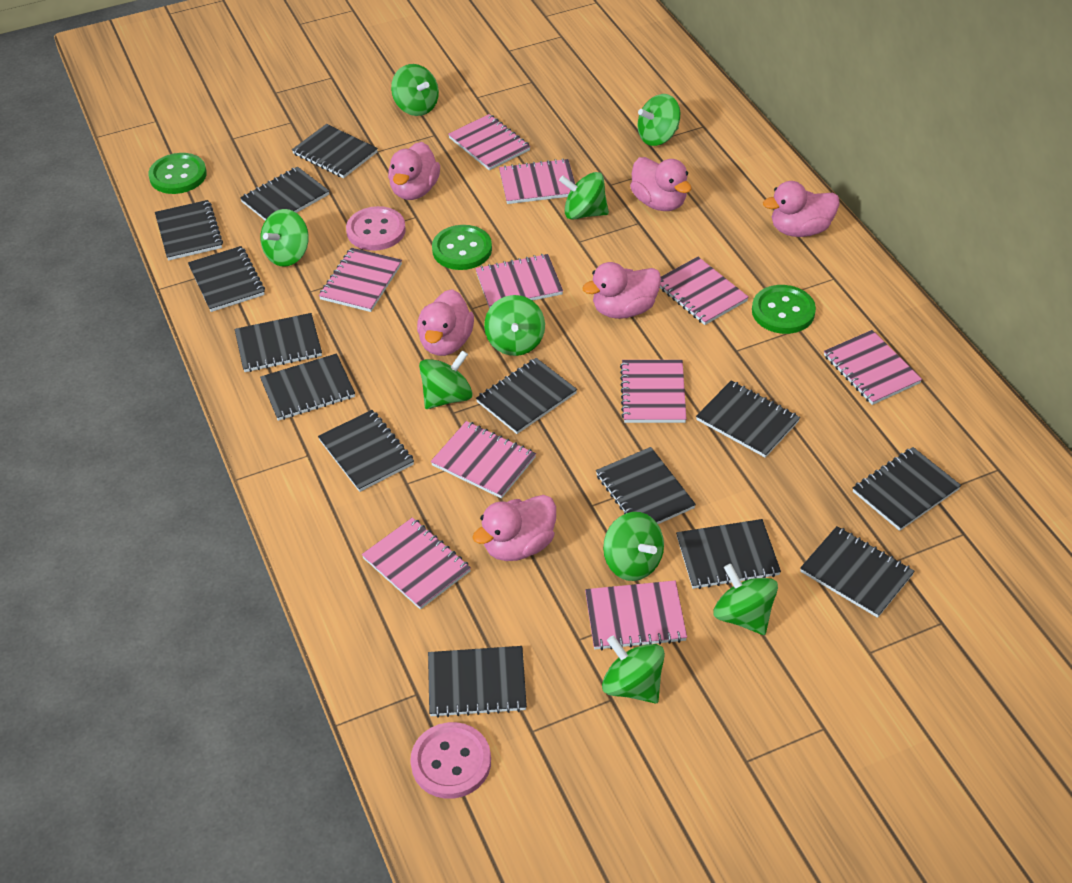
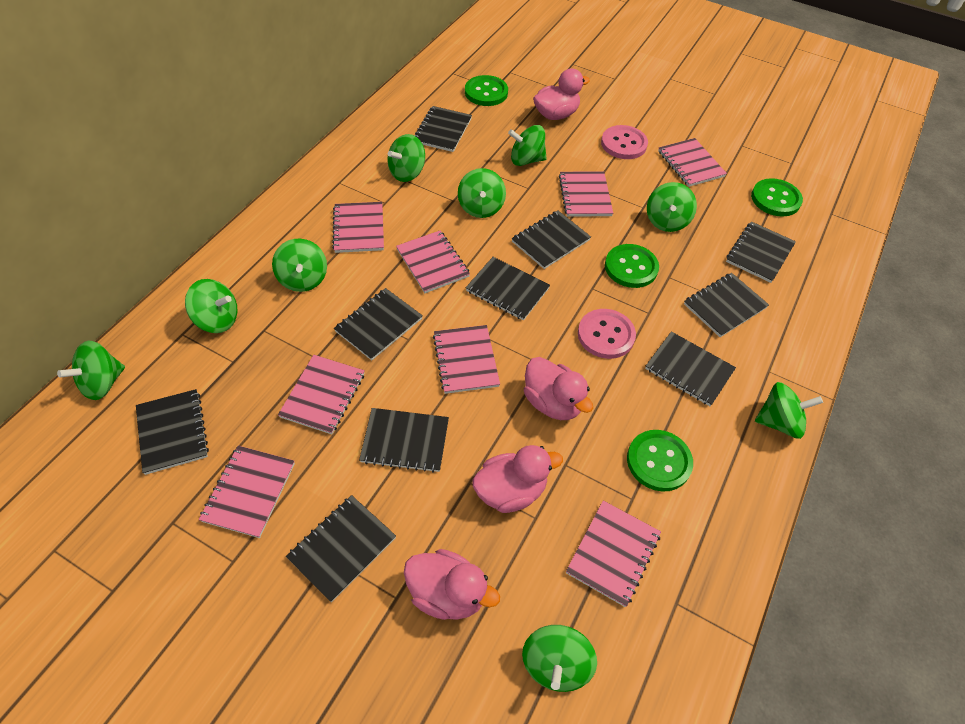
black notebook: [155,200,223,261] [188,246,265,312] [235,313,322,372] [240,167,329,221] [260,353,355,421] [292,124,378,178] [318,410,414,492] [428,646,527,718] [476,358,577,434] [596,447,696,524] [676,519,781,589] [696,381,800,458] [800,526,915,618] [853,447,961,531] = 14 -> [136,389,209,475] [286,495,396,603] [334,288,423,360] [359,408,449,473] [414,106,472,152] [466,257,550,321] [512,211,591,269] [645,331,736,406] [684,273,769,337] [726,221,796,283] = 10
green button: [148,153,207,194] [432,225,492,270] [752,285,816,334] = 3 -> [465,75,508,106] [605,244,659,288] [627,430,693,492] [751,178,803,217] = 4
pink duck: [388,142,440,200] [417,289,474,356] [472,495,556,561] [582,262,661,319] [630,157,692,211] [763,181,840,237] = 6 -> [404,549,500,620] [472,445,563,513] [524,357,593,420] [533,69,590,120] = 4
pink notebook: [319,248,402,312] [362,517,471,610] [431,421,536,499] [448,114,531,171] [475,254,563,309] [499,158,575,204] [585,580,687,650] [620,360,686,423] [660,257,749,325] [824,330,922,405] = 10 -> [199,446,295,538] [278,355,365,434] [332,202,384,253] [396,231,470,293] [433,325,500,394] [559,171,613,217] [566,501,661,607] [658,138,727,187] = 8

